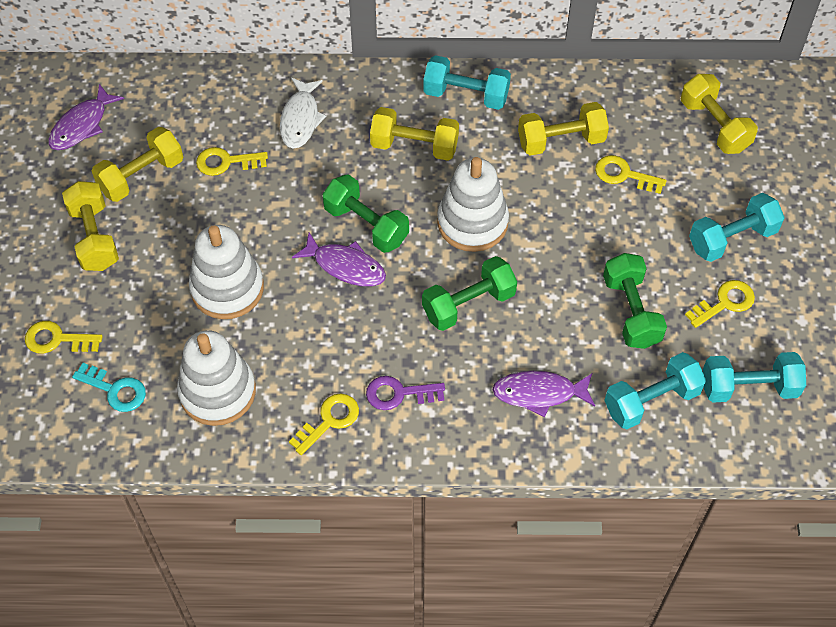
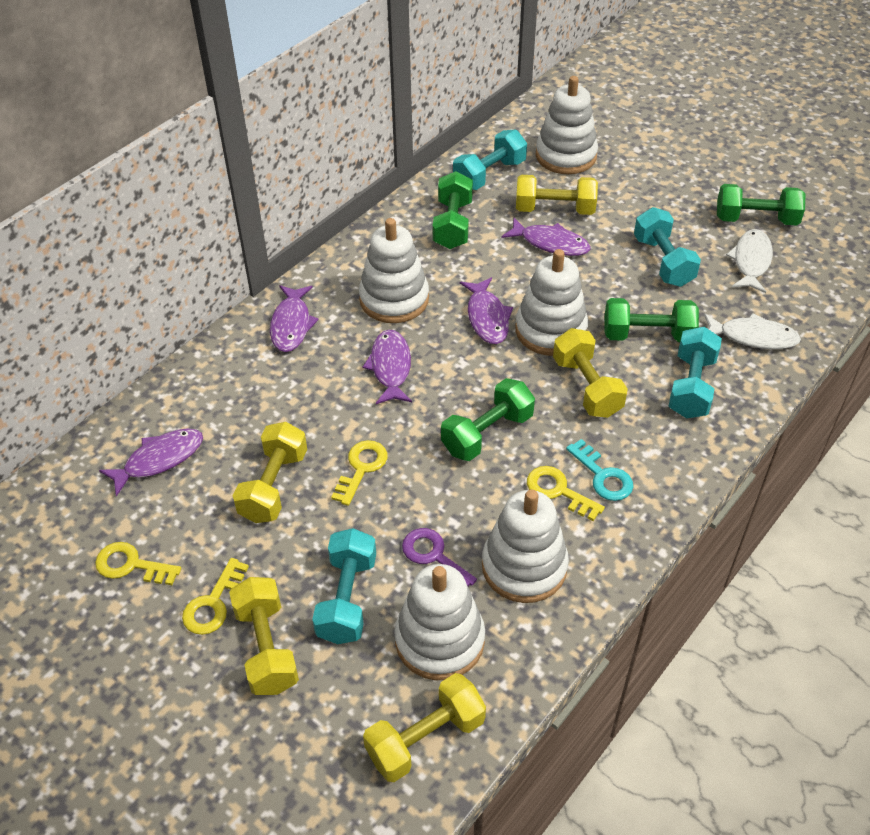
green dumbbell: [323,174,409,253] [422,256,517,331] [603,253,667,349] = 3 -> [433,171,473,249] [441,378,535,461] [604,298,699,342] [717,184,806,225] = 4
purple fish: [48,84,124,150] [292,232,386,286] [492,371,595,417] = 3 -> [99,428,203,497] [270,285,319,352] [363,330,412,404] [460,277,513,344] [502,218,590,256] = 5
white fish: [280,78,326,148] = 1 -> [704,313,801,349] [726,229,773,293] = 2
white stacking toy: [177,330,256,426] [189,225,264,319] [437,157,509,252] = 3 -> [359,218,429,323] [394,564,485,680] [482,490,569,603] [515,249,588,356] [536,76,598,174] = 5
yellow key: [25,321,103,353] [196,147,268,176] [289,393,359,455] [595,155,667,194] [685,280,755,328] = 5 -> [95,542,181,585] [182,558,249,635] [331,440,388,506] [527,466,605,521] = 4

